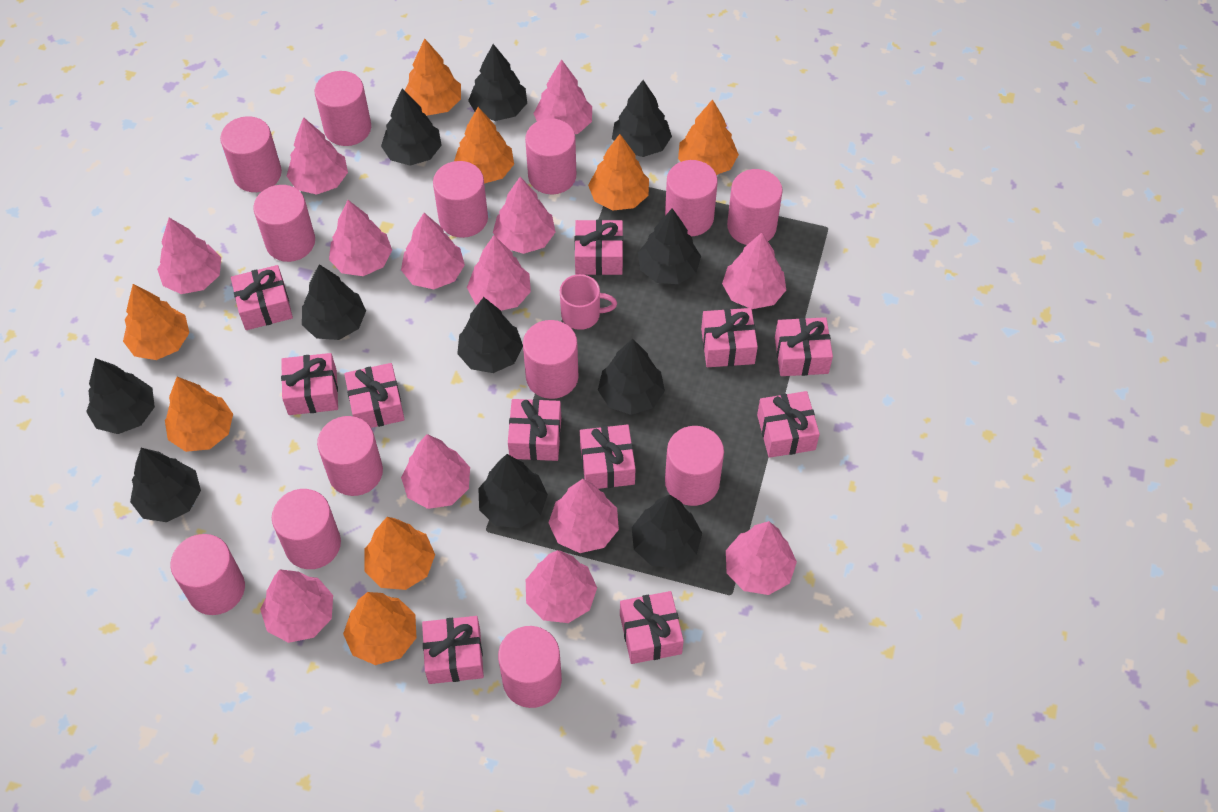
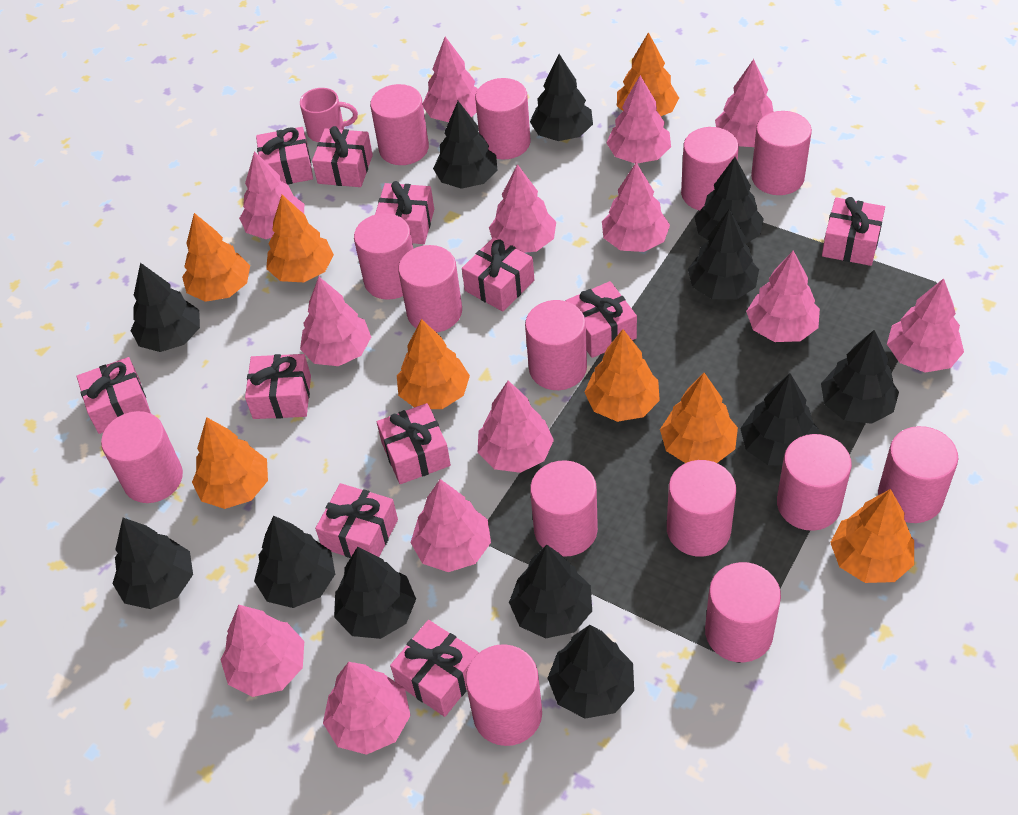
black tree: [86,358,155,434] [130,448,201,522] [302,264,366,340] [381,88,442,166] [457,297,523,373] [468,44,527,121] [478,454,548,528] [598,338,665,415] [612,80,672,157] [632,494,702,568] [638,208,701,284] = 11 -> [112,518,193,609] [130,263,200,352] [254,515,335,608] [334,547,416,639] [433,101,497,189] [509,545,592,638] [530,54,593,141] [547,625,634,719] [688,209,759,299] [694,157,764,244] [740,373,819,466] [821,330,899,424] = 12
pink cylinder: [170,534,245,615] [220,116,282,192] [253,185,315,262] [272,489,341,569] [315,71,371,146] [317,416,383,496] [433,161,488,238] [498,626,562,708] [523,320,579,399] [525,118,576,194] [665,160,718,237] [665,426,724,506] [727,169,783,245] = 13 -> [101,411,183,503] [354,213,413,300] [370,84,429,165] [398,245,462,332] [466,644,542,746] [475,78,531,160] [525,300,587,390] [530,460,598,557] [667,460,736,557] [681,127,739,210] [705,562,781,662] [751,111,812,195] [777,434,852,531] [878,426,958,523] = 14

